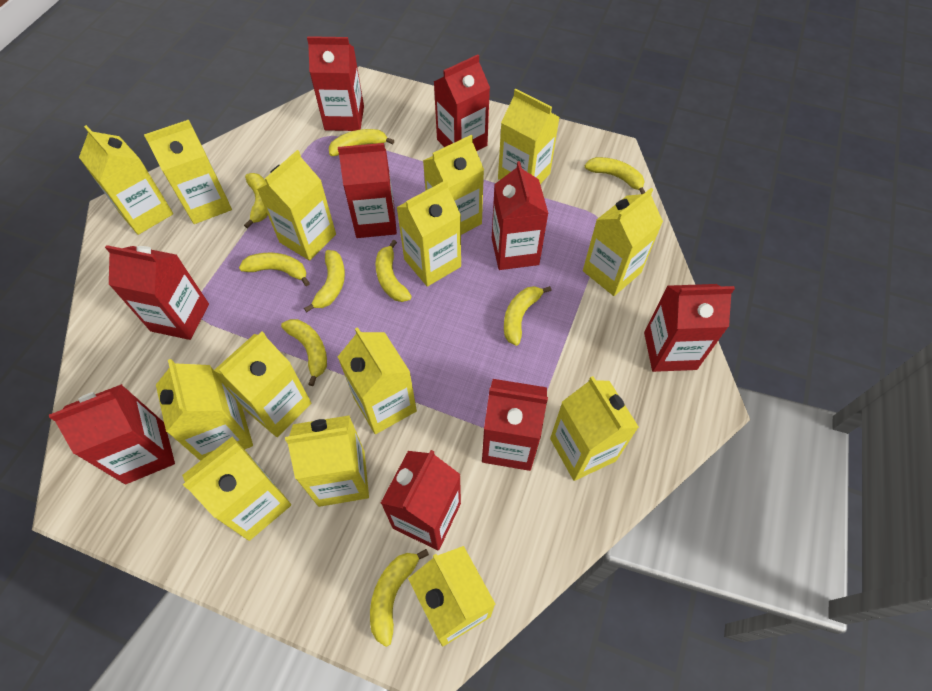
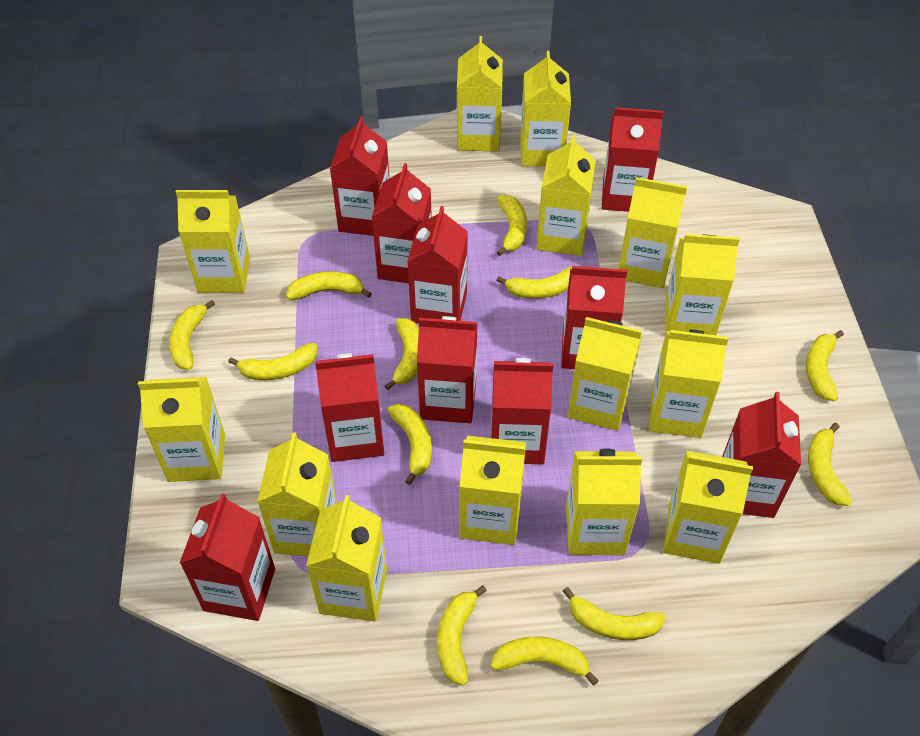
red carton: [49,384,175,484] [105,245,209,340] [307,36,364,131] [338,143,397,238] [381,450,461,551] [433,55,490,151] [482,379,548,471] [492,161,549,270] [644,284,735,372] = 9 -> [180,493,275,621] [315,353,384,462] [330,117,390,236] [371,163,432,283] [407,206,468,324] [417,316,477,423] [491,358,553,464] [561,266,627,369] [602,107,664,212] [722,392,801,518] = 10
yellow banana: [239,253,310,286] [244,173,268,229] [281,319,327,386] [304,250,345,312] [329,129,394,156] [370,549,429,647] [375,240,412,302] [504,286,552,346] [585,157,645,194] = 9 -> [169,300,215,370] [228,343,317,380] [286,271,372,300] [384,318,419,390] [387,404,432,485] [437,585,487,686] [490,637,599,685] [496,267,572,299] [497,195,527,256] [563,587,666,640] [806,330,844,401] [808,423,852,506] = 12

